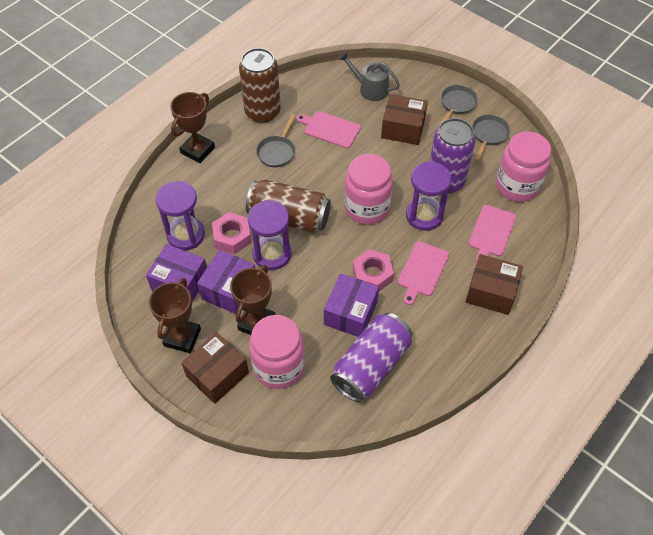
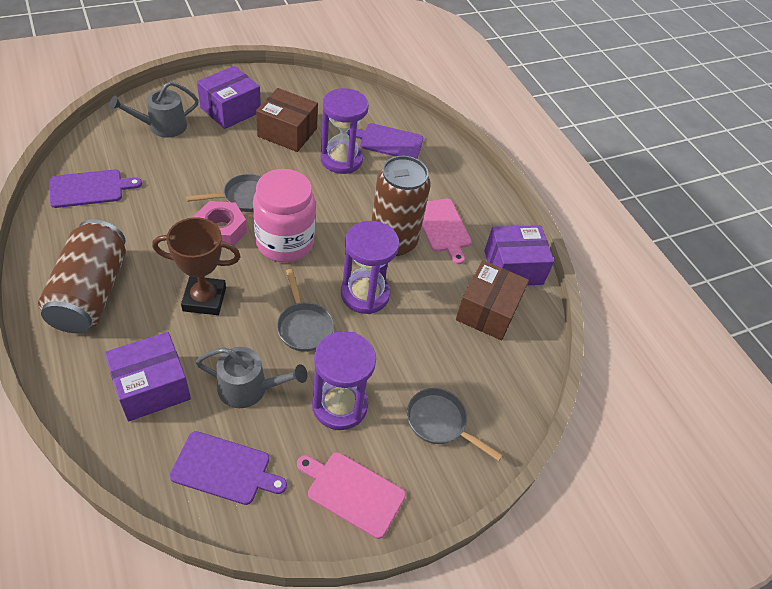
brown box: [181,332,249,404] [381,94,428,145] [465,254,523,315] = 3 -> [256,88,318,152] [456,260,529,340] = 2
brown trophy: [149,278,201,353] [170,92,215,163] [230,265,275,335] = 3 -> [152,217,241,315] = 1
grey watering can: [339,52,400,101] = 1 -> [109,81,199,138] [196,347,307,408] = 2
pink cutting board: [296,111,361,148] [398,241,449,305] [469,205,516,263] = 3 -> [297,452,406,539] [422,199,472,264] = 2
pink jar: [249,315,305,389] [344,154,393,225] [496,132,551,202] = 3 -> [253,169,315,262] = 1
pink nut: [212,212,251,254] [353,249,394,291] = 2 -> [193,201,247,248] = 1
purple can: [330,313,412,402] [430,118,476,194] = 2 -> none = 0
purple cutting board: none = 0 -> [50,170,142,208] [170,431,287,505] [347,123,423,159] = 3

